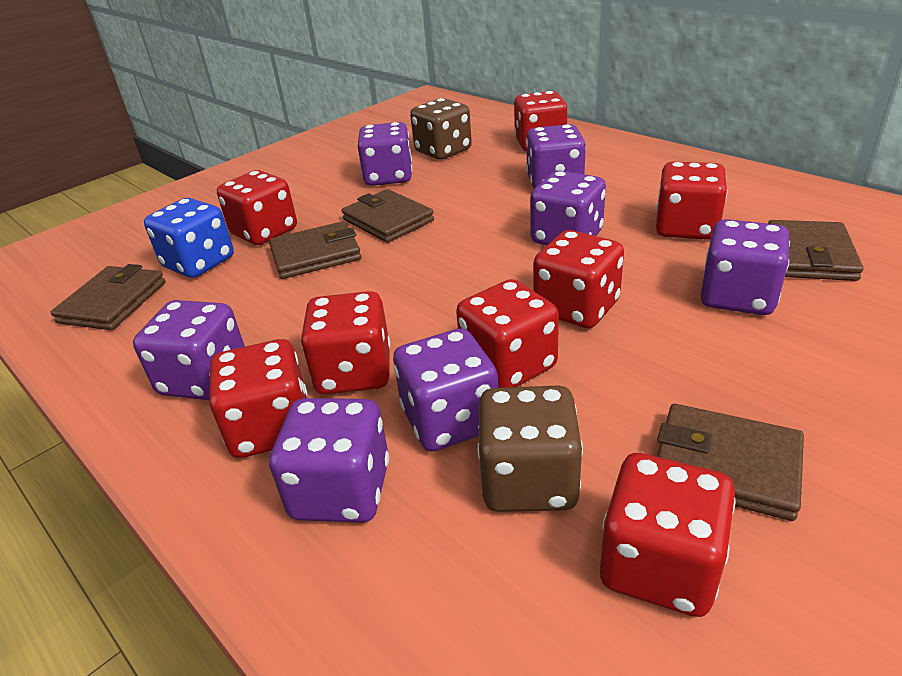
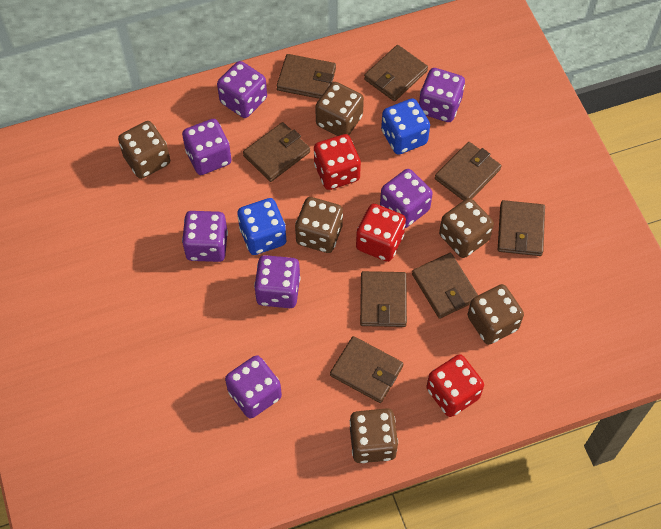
blue dice: [144,198,234,278] = 1 -> [237,198,286,255] [381,98,430,155] = 2
brown dice: [410,98,472,160] [477,386,583,512] = 2 -> [118,121,170,179] [295,197,343,253] [315,82,364,136] [350,408,398,463] [439,198,494,258] [467,284,524,345] = 6
brown wallet: [51,264,165,330] [269,221,361,279] [342,189,434,243] [657,404,804,521] [768,220,864,281] = 5 -> [243,122,310,182] [277,54,336,99] [330,336,403,403] [360,271,407,327] [364,45,428,101] [412,253,478,319] [435,142,501,201] [498,200,545,256] = 8
red dice: [209,339,308,458] [217,170,297,245] [301,291,390,394] [456,279,559,388] [514,91,568,151] [533,230,624,328] [600,453,736,617] [656,162,727,240] = 8 -> [314,134,361,190] [356,204,406,262] [426,354,484,417] = 3

